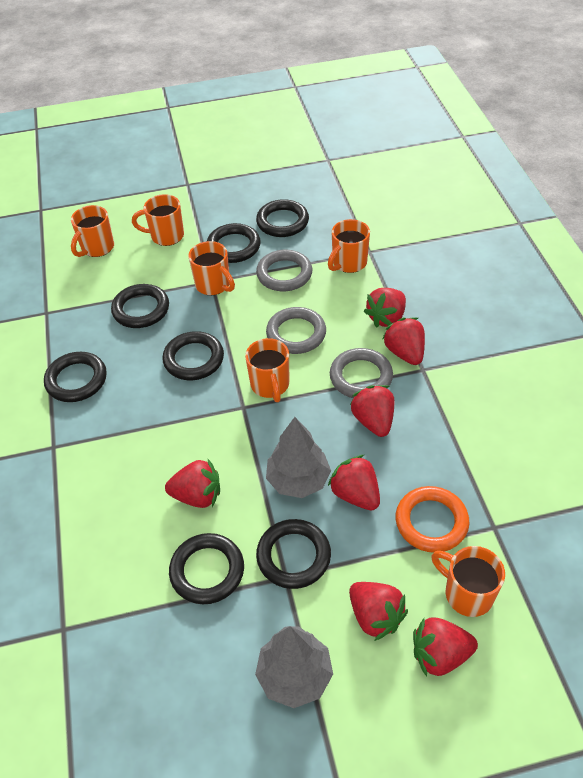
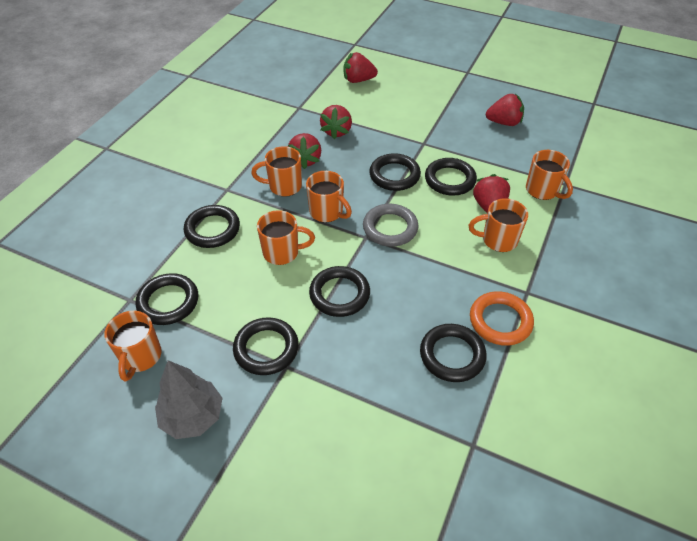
grey ring: [256,250,312,291] [266,307,326,354] [330,348,393,398] = 3 -> [363,204,419,247] = 1
grey tree: [255,626,333,708] [266,417,331,498] = 2 -> [155,360,222,439] = 1
red strawberry: [165,459,220,508] [328,455,380,510] [349,582,408,641] [350,385,394,437] [364,288,406,328] [382,317,425,365] [413,617,478,677] = 7 -> [288,133,321,169] [320,105,352,139] [344,52,378,83] [473,174,510,213] [486,94,524,126] = 5

